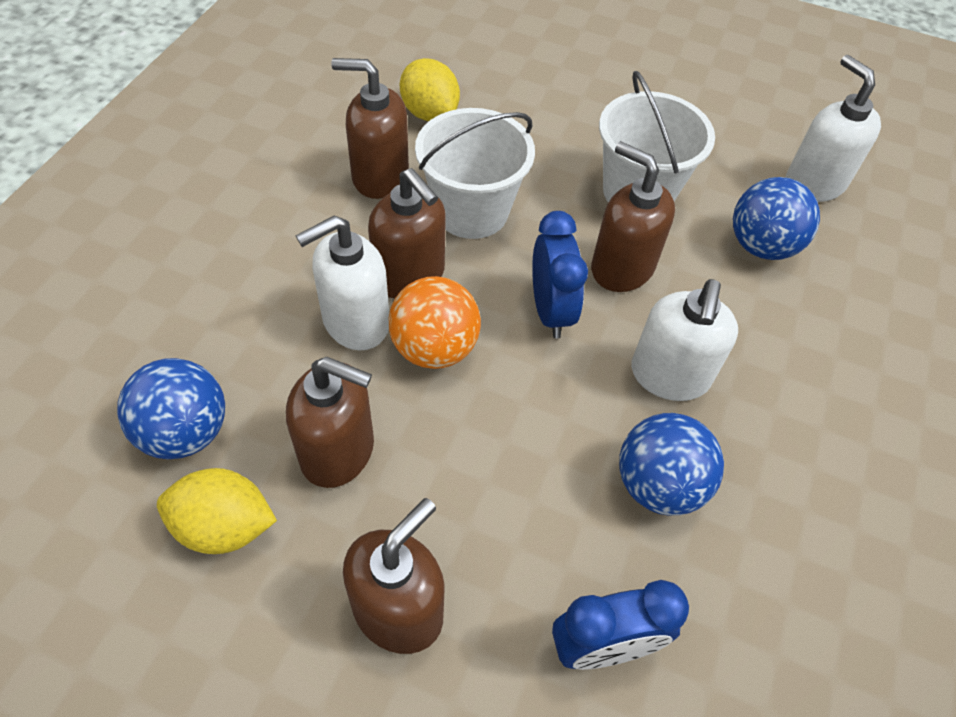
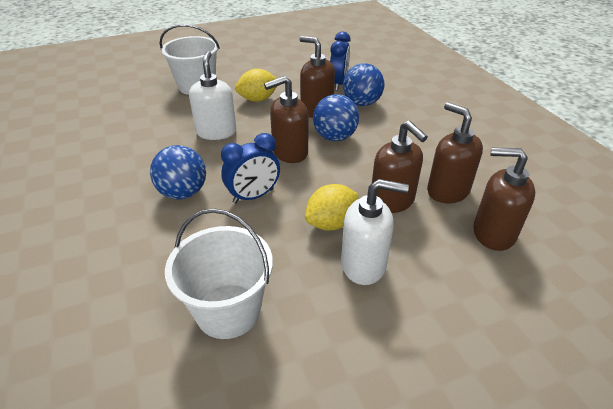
orange ball: [389,276,481,369] = 1 -> none = 0
white soap dispenser: [296,215,389,350] [631,279,738,401] [786,55,881,202] = 3 -> [189,51,236,140] [341,179,409,285] = 2

